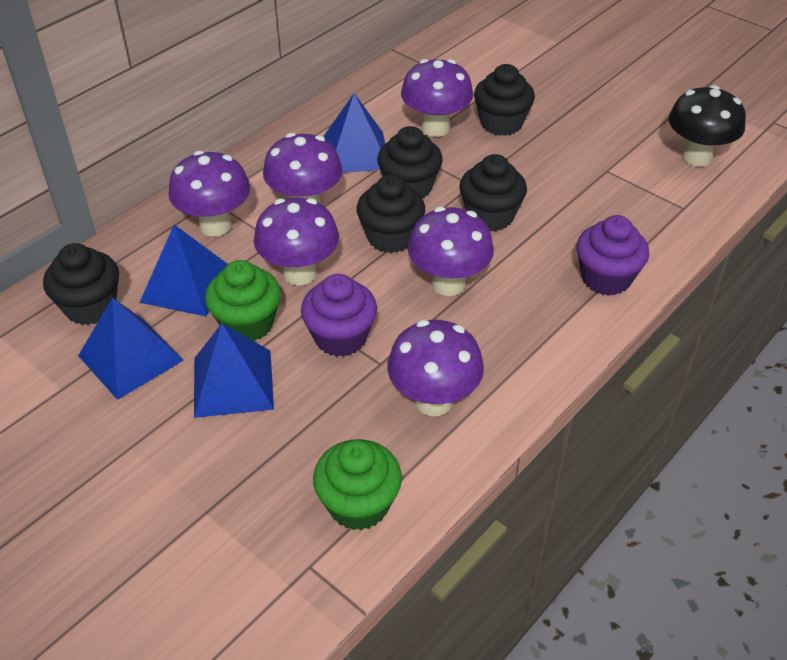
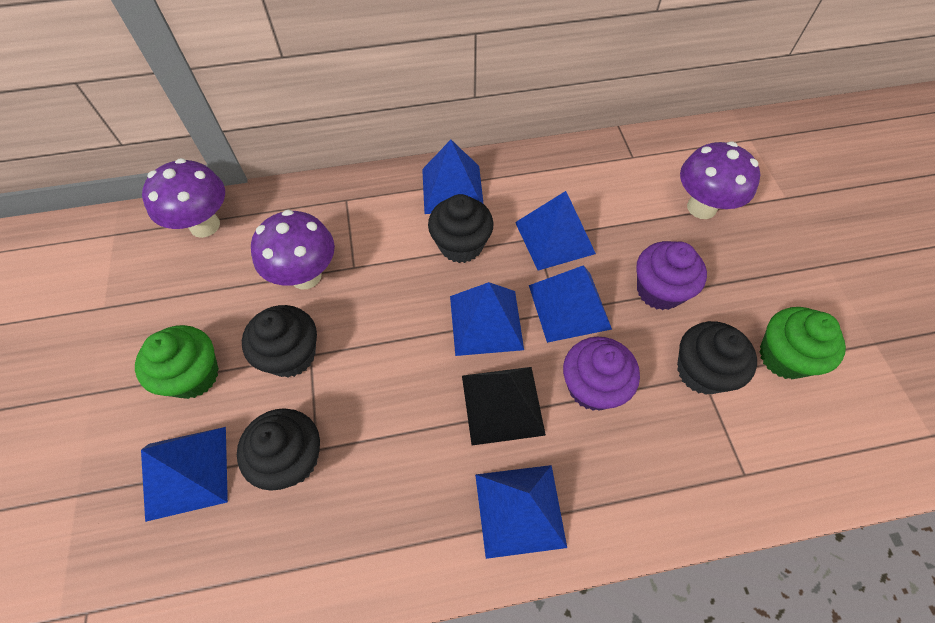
black cupcake: [43,243,119,325] [357,175,425,253] [377,126,443,198] [459,154,527,231] [474,64,535,136] = 5 -> [237,408,320,491] [242,305,317,378] [428,194,494,263] [677,321,757,395] = 4
black mushroom: [668,85,746,167] = 1 -> none = 0
black pyramid: none = 0 -> [462,367,546,445] = 1
blue pyramid: [78,298,184,400] [139,225,228,316] [194,323,274,418] [323,93,385,173] = 4 -> [141,427,228,522] [422,140,484,214] [450,282,524,356] [475,465,567,559] [515,191,596,271] [529,265,612,343] = 6
purple mushroom: [168,151,250,237] [254,198,339,286] [263,133,342,205] [387,320,484,416] [401,59,473,137] [408,206,494,296] = 6 -> [142,158,225,238] [251,210,335,289] [680,141,760,219] = 3

